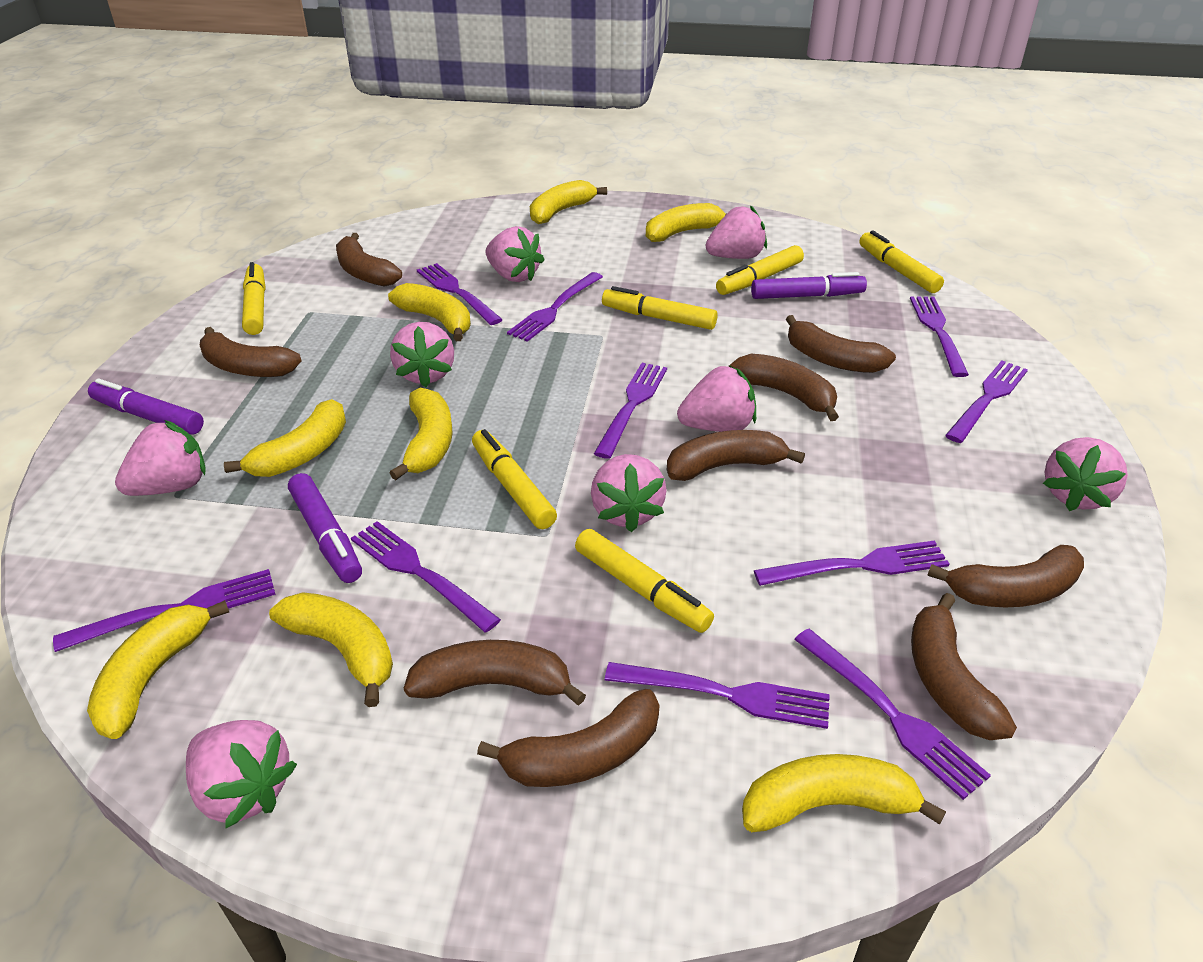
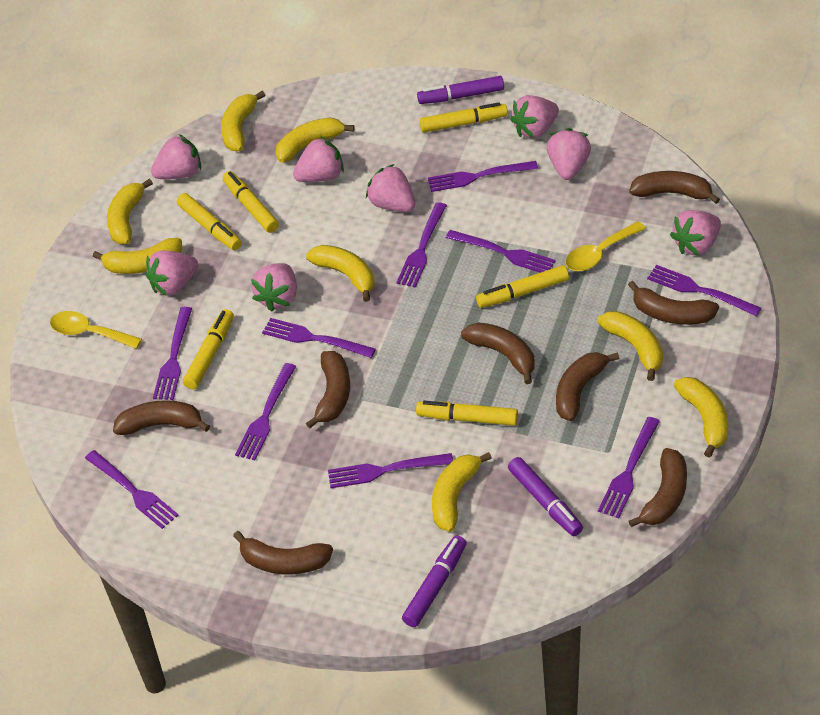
brown banana: [200,327,302,377] [336,233,402,286] [404,640,586,706] [477,689,660,787] [667,430,805,481] [729,354,839,421] [786,315,896,373] [911,593,1017,740] [927,545,1084,608] = 9 -> [113,400,210,435] [233,531,333,575] [306,351,350,429] [461,323,534,384] [556,352,619,421] [628,281,719,325] [629,171,720,204] [629,448,687,527] = 8
yellow spoon: none = 0 -> [50,311,142,349] [565,221,646,271] = 2

